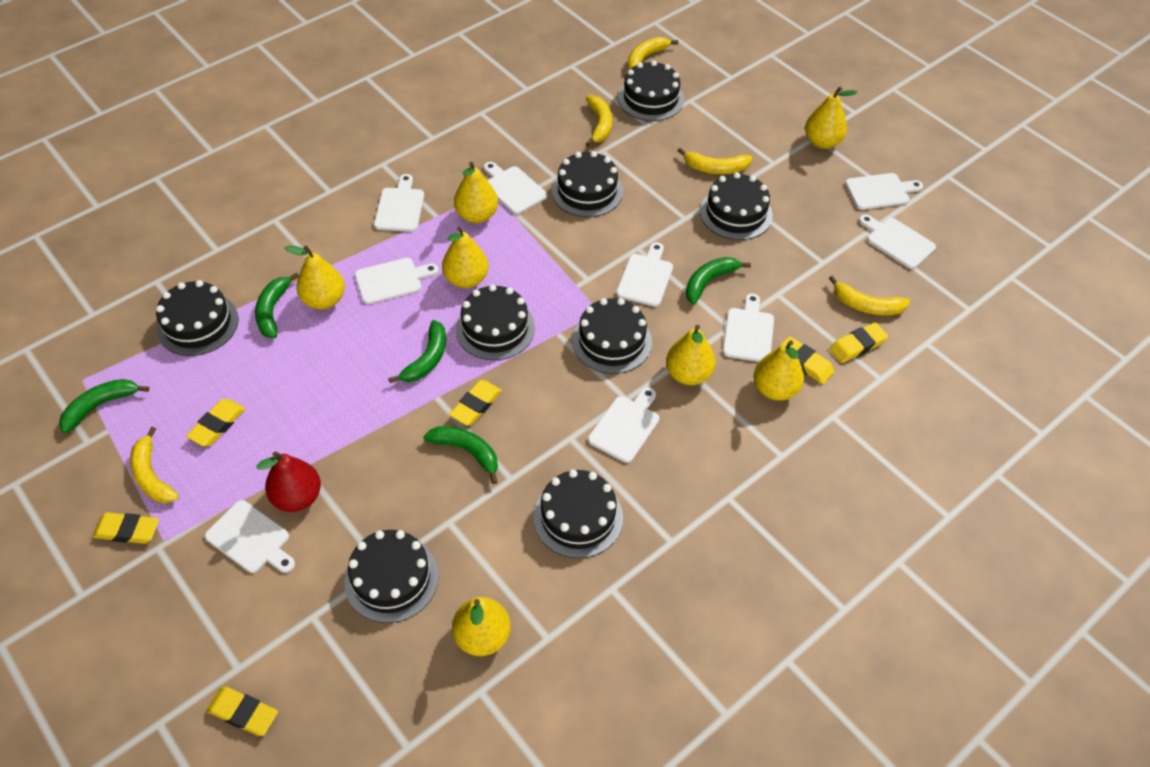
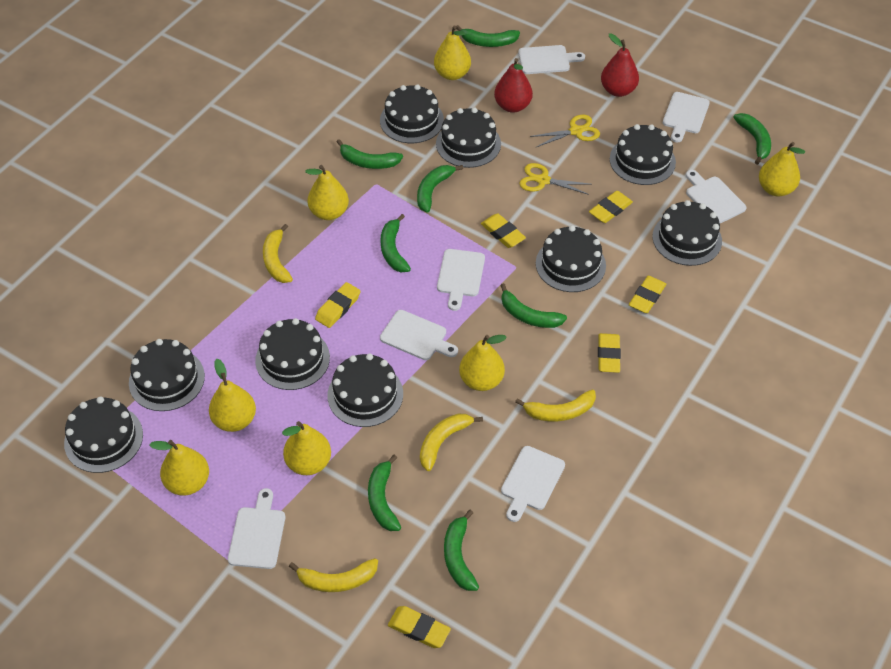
black cake: [156,280,239,356] [344,530,439,623] [456,284,535,360] [533,469,623,558] [552,151,623,217] [572,298,652,374] [618,60,684,121] [700,172,773,240] = 8 -> [64,397,143,473] [129,339,205,411] [255,318,330,390] [328,353,403,427] [380,84,444,143] [436,108,501,168] [536,225,606,292] [610,124,676,185] [652,200,722,266] = 9
green banana: [59,379,149,433] [255,272,299,338] [388,320,446,383] [423,426,498,484] [685,257,751,304] = 5 -> [337,139,403,169] [368,455,401,531] [380,214,411,273] [417,165,463,213] [444,510,479,591] [456,25,520,47] [500,283,567,328] [733,113,771,165] = 8
red pear: [257,451,321,512] = 1 -> [494,58,533,113] [601,33,639,97] = 2
white cutting board: [205,500,295,573] [355,258,439,304] [374,174,424,232] [484,162,547,214] [588,387,659,463] [616,242,673,307] [723,294,774,362] [845,173,923,210] [859,215,936,269] = 9 -> [228,488,285,569] [380,310,458,360] [437,249,485,311] [501,446,565,522] [518,45,585,74] [663,92,710,143] [686,170,746,223] = 7
yellow banana: [130,427,179,503] [586,95,612,146] [627,37,678,70] [678,148,752,174] [829,275,910,315] = 5 -> [263,224,293,283] [289,558,378,592] [420,414,483,471] [515,389,596,421] = 4
yellow scissors: none = 0 -> [519,163,592,195] [530,115,600,147] = 2

